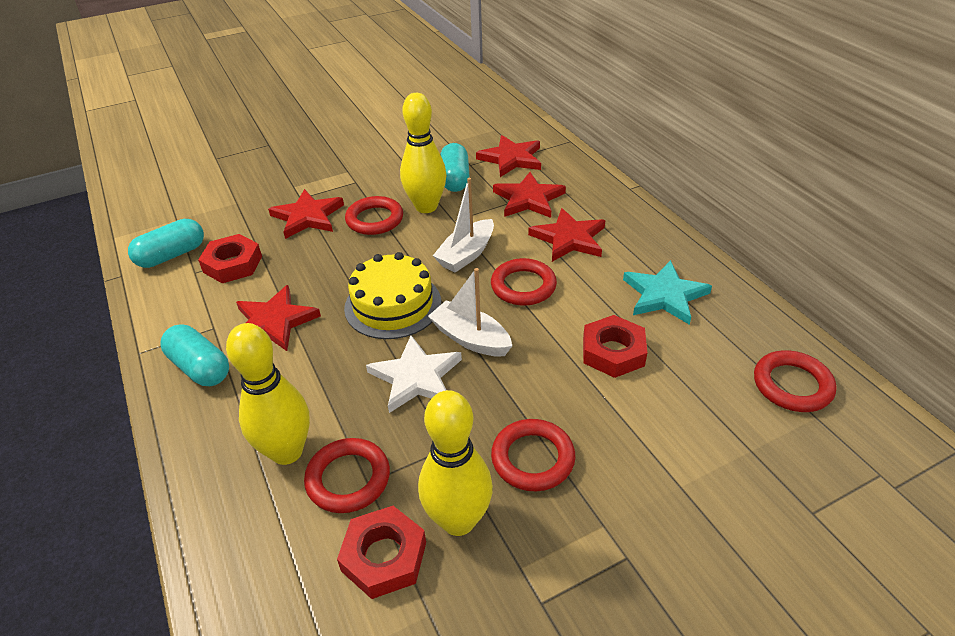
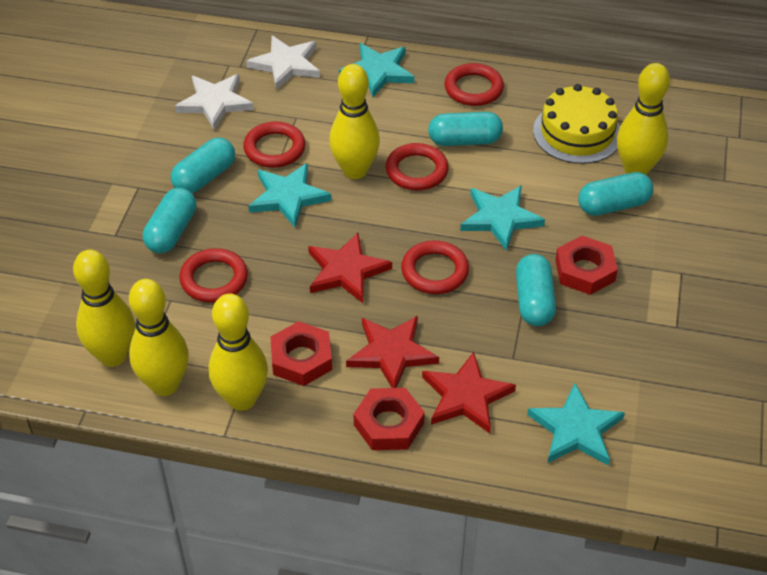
red star: [236,285,321,351] [268,189,344,239] [476,135,541,177] [493,172,566,218] [528,208,606,262] = 5 -> [308,233,392,303] [346,316,439,388] [422,352,516,433] = 3
turquoise capsule: [128,219,204,268] [161,324,229,386] [440,143,470,192] = 3 -> [143,188,196,253] [171,138,235,193] [428,112,503,146] [516,254,556,326] [578,172,653,216] = 5
turquoise star: [623,260,712,325] = 1 -> [248,163,332,227] [339,43,414,98] [460,185,545,251] [527,383,625,466] = 4
white boat: [428,268,512,357] [433,178,494,273] = 2 -> none = 0
white star: [366,335,462,413] = 1 -> [175,74,254,130] [246,36,320,90] = 2
yellow bowling pin: [226,323,310,465] [400,93,447,213] [418,390,493,536] = 3 -> [73,250,135,367] [129,279,189,396] [209,294,268,411] [329,64,380,179] [617,63,670,175] = 5

